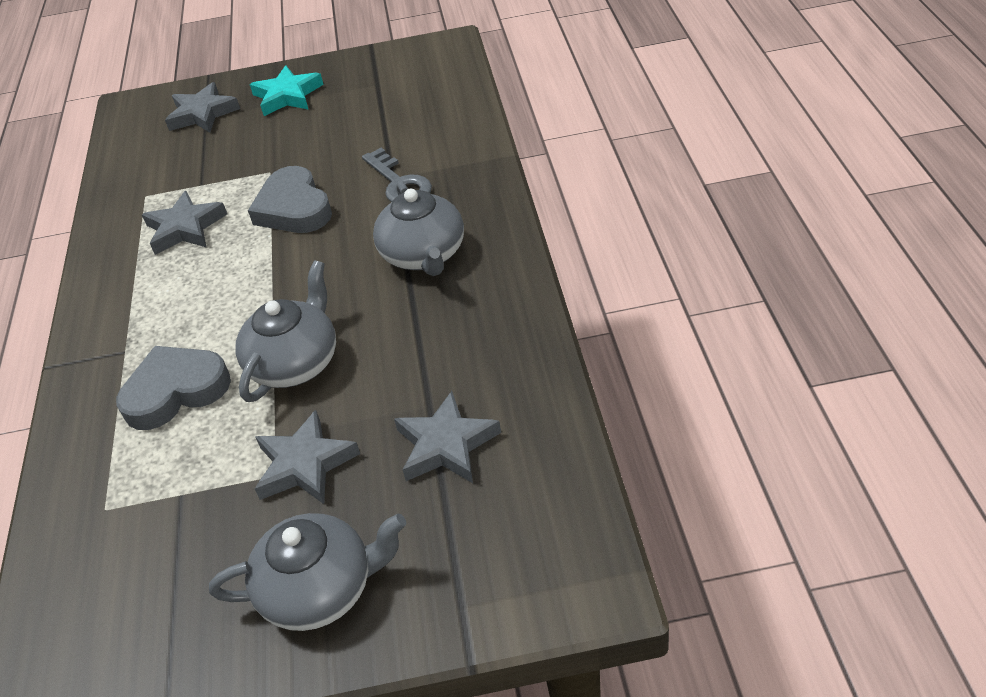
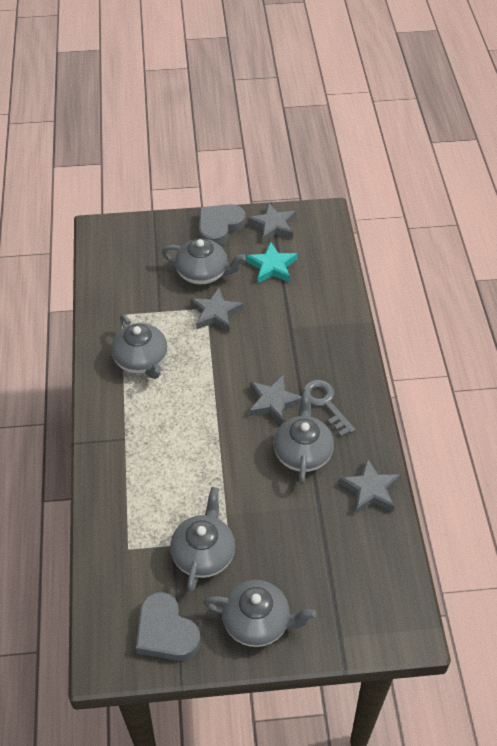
grey teapot: [209,513,407,631] [235,261,336,402] [373,181,464,276] = 3 -> [111,314,168,379] [162,238,246,285] [170,487,235,592] [203,580,316,647] [274,390,334,485] = 5

